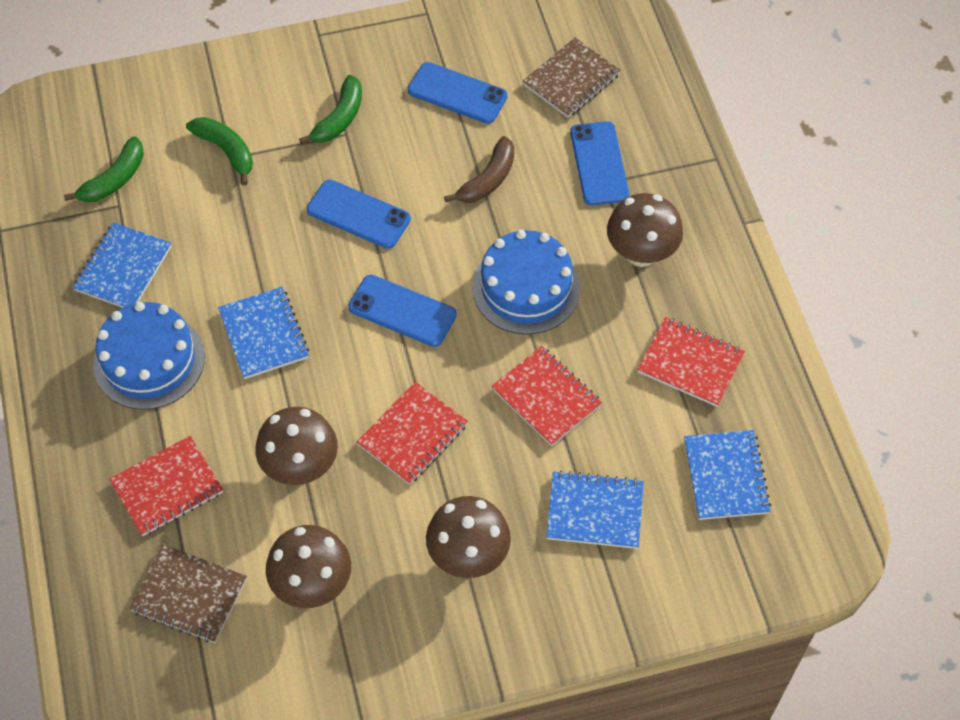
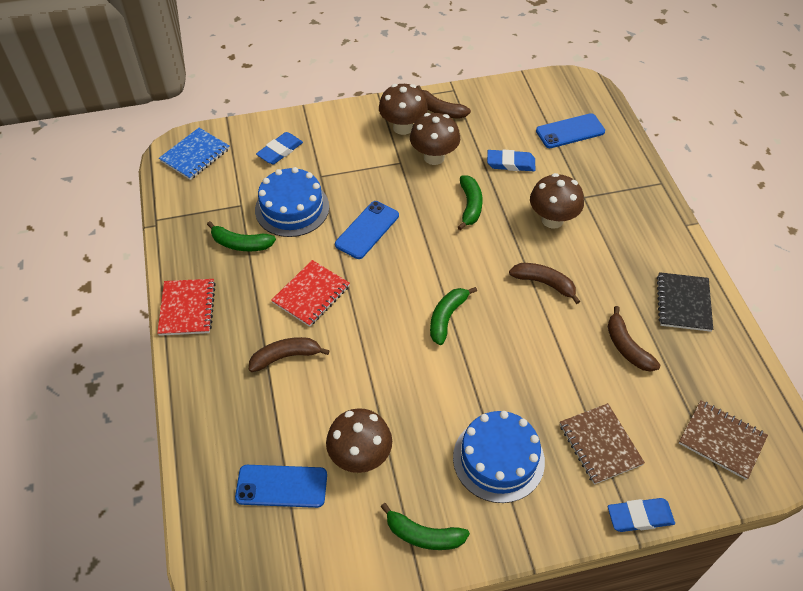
black notebook: none = 0 -> [657,272,713,332] = 1
blue eraser: none = 0 -> [256,132,303,165] [487,149,535,171] [608,498,675,532] = 3
blue notebook: [73,222,172,308] [218,287,309,379] [546,470,644,549] [684,430,771,520] = 4 -> [159,128,230,180] = 1
blue phone: [307,179,411,249] [348,275,457,347] [408,62,508,124] [570,121,629,205] = 4 -> [235,465,327,508] [335,201,399,259] [536,113,605,148] = 3
brown banana: [444,136,515,203] = 1 -> [249,337,330,372] [417,86,471,119] [509,263,580,304] [608,306,661,372] = 4
green banana: [64,136,144,202] [186,117,253,185] [299,75,362,145] = 3 -> [207,221,276,251] [381,503,470,550] [430,287,477,345] [458,175,482,230] = 4
red notebook: [109,436,223,536] [357,382,468,485] [491,346,602,446] [637,317,745,407] = 4 -> [157,279,216,336] [271,260,350,327] = 2

